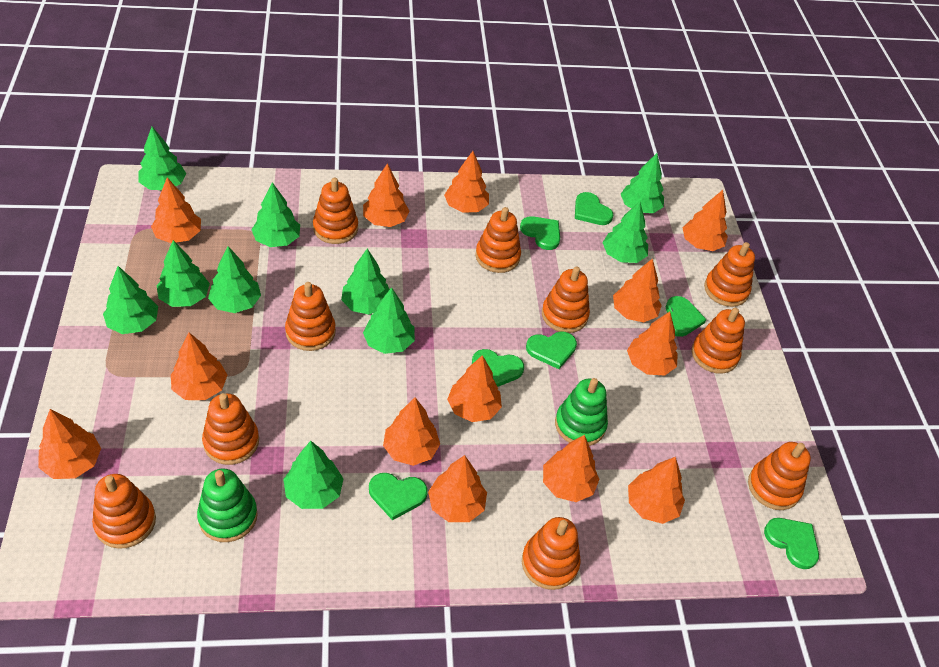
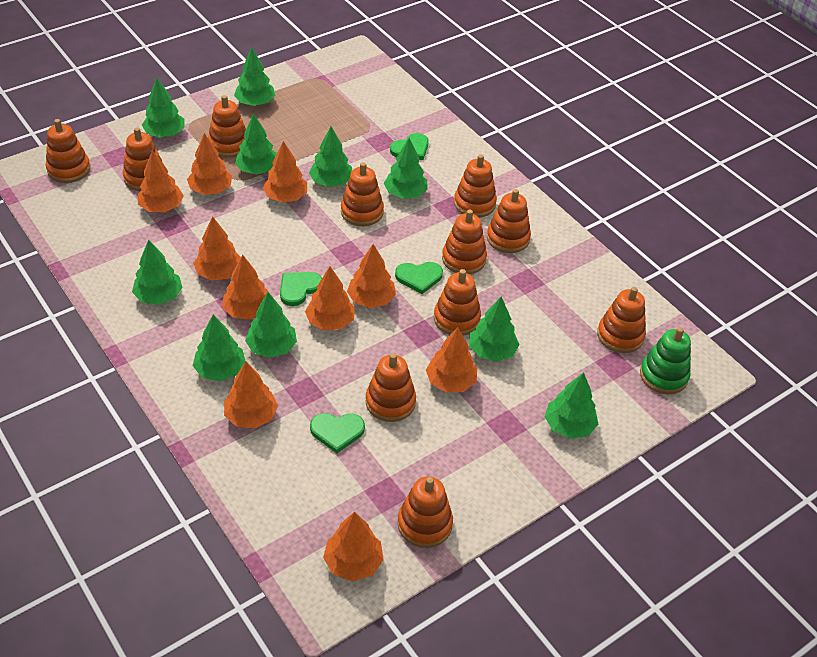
green heart: [369,473,428,520] [472,349,524,387] [520,216,560,250] [526,331,577,369] [575,192,614,225] [666,296,707,337] [764,518,819,569] = 7 -> [280,272,322,306] [310,413,365,453] [390,133,429,160] [395,262,443,294] = 4
green stacking toy: [197,468,258,542] [555,378,608,446] = 2 -> [640,327,691,394] = 1
orange stacking toy: [92,474,156,549] [202,393,259,465] [285,282,336,351] [313,178,358,244] [475,207,521,273] [522,517,581,590] [542,267,590,333] [691,308,745,374] [704,242,755,307] [748,442,811,510] = 10 -> [46,119,90,183] [123,127,163,191] [208,95,246,158] [341,162,384,226] [366,353,416,422] [398,476,453,548] [434,269,481,336] [442,210,487,274] [454,154,497,218] [487,189,531,253] [597,287,646,353] = 11
orange tree: [39,409,101,479] [151,177,201,243] [171,333,227,400] [363,163,409,227] [383,397,440,466] [428,455,487,522] [444,151,489,213] [447,355,502,422] [543,435,599,502] [613,258,662,322] [627,312,678,375] [628,457,685,524] [682,190,728,251] = 13 -> [138,150,184,212] [187,133,232,195] [193,216,241,281] [222,255,268,320] [224,361,278,428] [263,141,307,203] [305,266,355,331] [323,511,384,581] [347,244,396,308] [426,327,477,392] = 10

